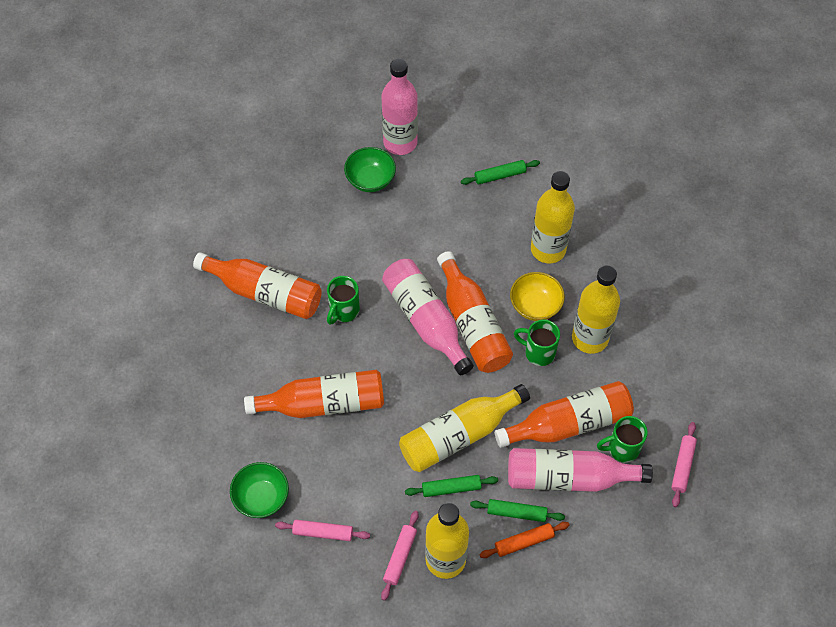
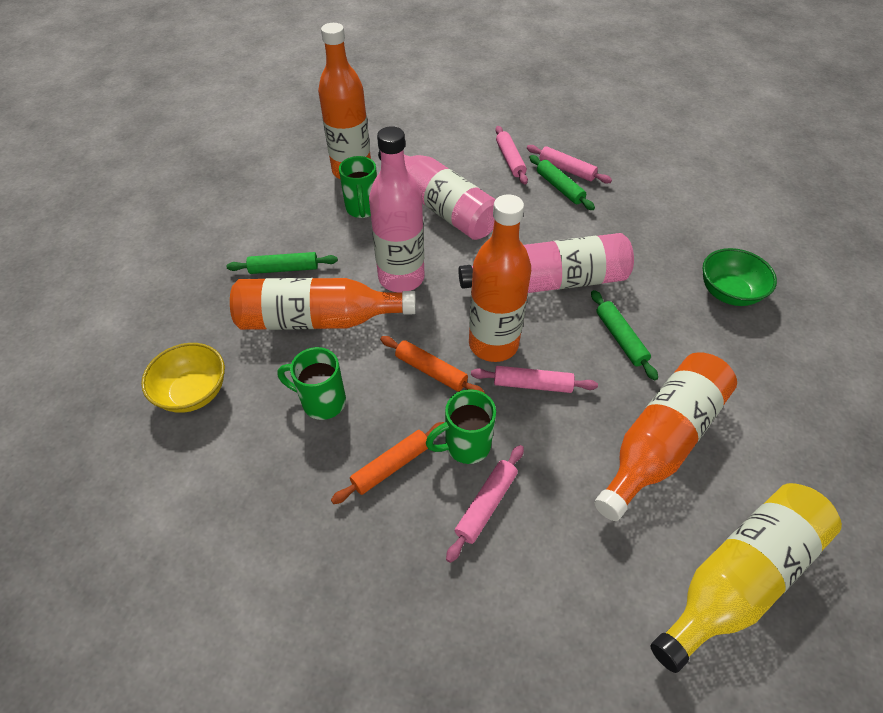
green bowl: [230,462,289,518] [344,147,396,192] = 2 -> [703,248,777,306] = 1
orange rolling pin: [479,522,570,558] = 1 -> [331,422,444,504] [380,336,485,393] = 2
pink rolling pin: [275,520,370,541] [381,511,419,601] [671,422,697,507] = 3 -> [446,445,524,563] [471,366,598,393] [495,126,528,185] [527,145,612,184] = 4
yellow bottle: [399,384,530,472] [425,503,469,579] [531,171,575,263] [572,265,620,354] = 4 -> [650,483,842,673] = 1

